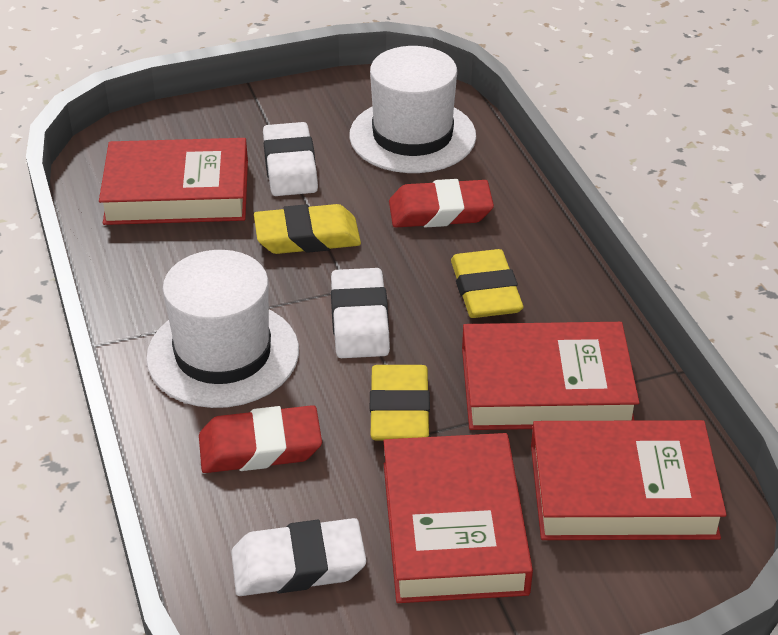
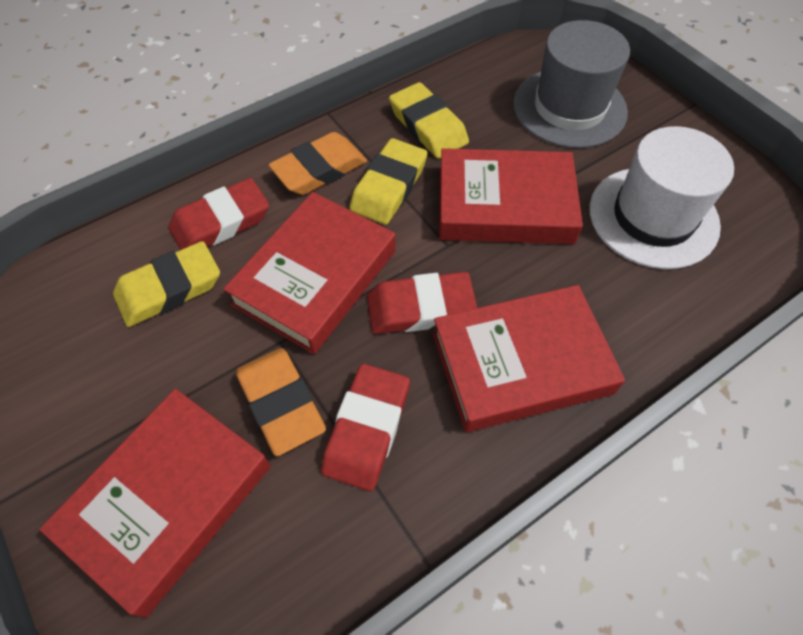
grey hat: none = 0 -> [513,20,630,148] = 1
orange eraser: none = 0 -> [236,348,326,456] [268,132,367,195] = 2
red eraser: [199,405,322,473] [389,179,494,228] = 2 -> [169,178,269,250] [321,364,410,491] [367,272,477,334] = 3
white eraser: [231,518,366,596] [263,122,318,196] [331,268,390,358] = 3 -> none = 0
white hat: [146,250,299,408] [349,46,476,173] = 2 -> [589,126,734,269] = 1

